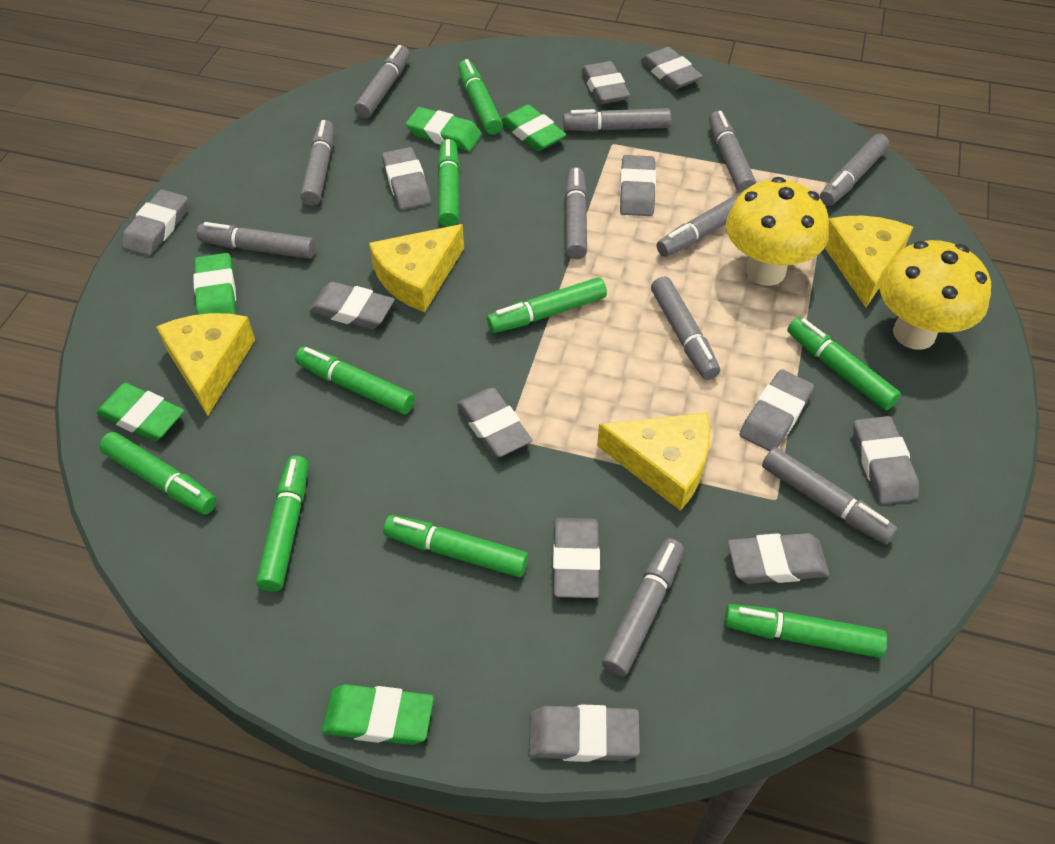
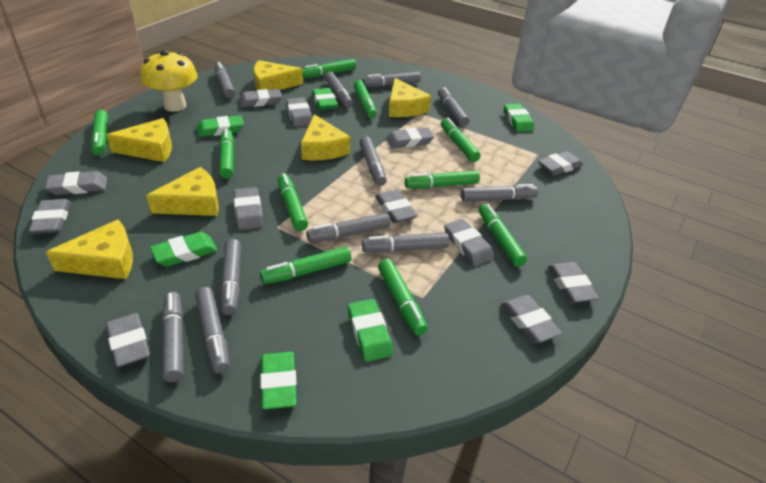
green eraser: [96,383,184,441] [193,253,236,315] [322,684,434,745] [406,107,482,151] [501,105,566,151] = 5 -> [150,232,218,267] [197,115,244,137] [261,352,297,410] [312,88,338,110] [348,299,393,362] [504,104,534,132] = 6
green marker: [99,432,217,514] [256,456,308,591] [295,346,415,415] [383,515,528,578] [438,139,459,227] [458,59,503,135] [487,277,607,333] [725,604,887,658] [787,317,901,410] = 9 -> [91,110,108,156] [219,129,234,179] [260,247,351,284] [278,173,308,231] [303,59,356,78] [354,80,377,118] [378,259,428,336] [405,170,480,189] [441,118,481,162] [479,204,527,267] = 10
yellow cheese: [156,313,255,416] [369,224,464,312] [597,413,710,511] [825,216,913,307] = 4 -> [46,220,133,279] [106,118,172,162] [146,167,219,216] [254,60,303,90] [301,114,350,160] [389,78,431,117] = 6
yellow mushroom: [726,177,829,286] [879,240,991,350] = 2 -> [140,50,198,112] = 1

